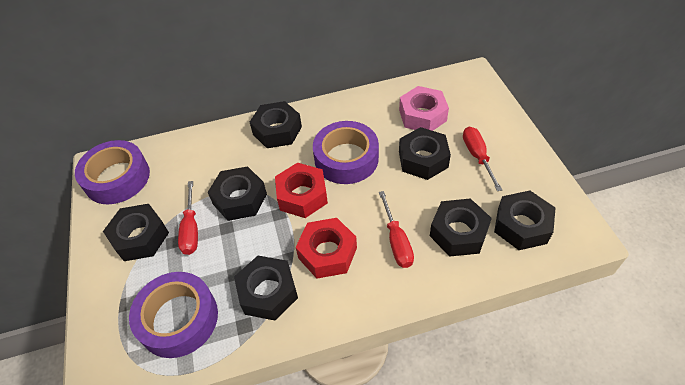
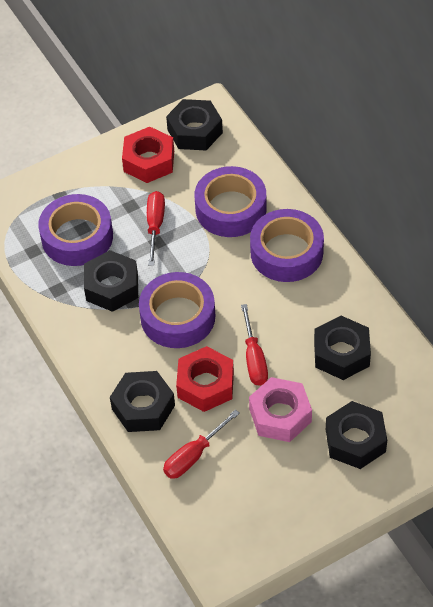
black nut: [103,204,169,261] [208,166,267,221] [234,256,298,320] [250,101,302,148] [399,127,451,180] [430,198,492,257] [494,191,556,250] = 7 -> [84,250,138,312] [110,371,175,432] [166,99,223,151] [314,316,371,380] [326,401,387,469] = 5
purple tape: [75,140,150,204] [129,272,218,358] [313,121,379,184] = 3 -> [38,194,113,266] [139,272,215,348] [195,166,267,237] [250,209,324,282] = 4

